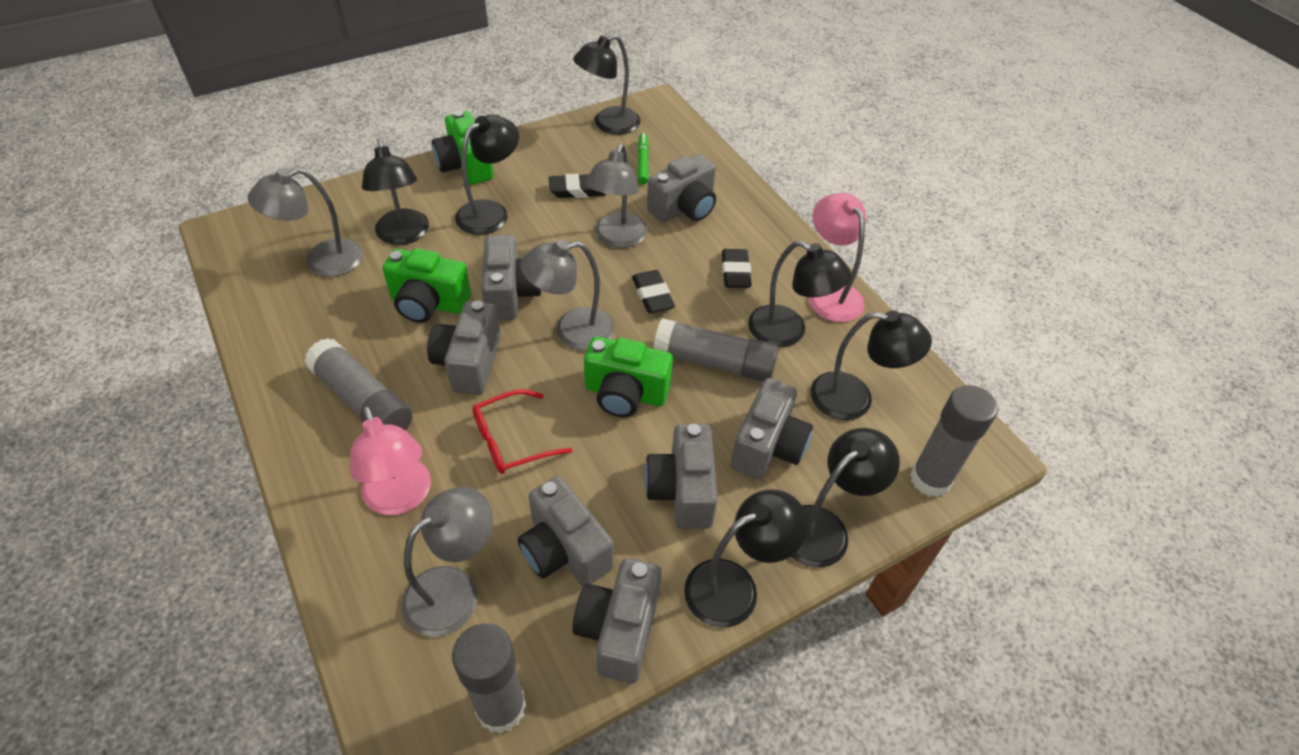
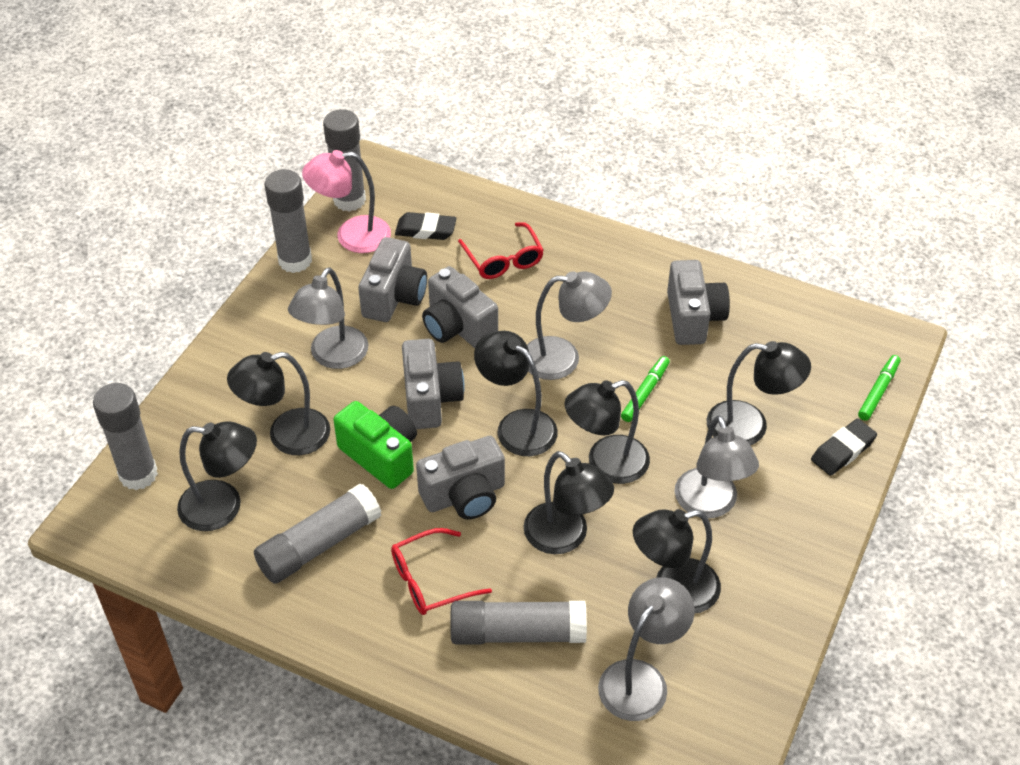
black eraser: [549,174,606,198] [632,270,675,313] [722,249,752,288] = 3 -> [395,212,457,240] [811,419,877,476] = 2
green camera: [382,248,471,323] [432,110,494,184] [584,336,673,417] = 3 -> [333,401,417,489] = 1
green marker: [638,133,649,185] = 1 -> [621,356,670,422] [858,355,900,421] = 2
grey camera: [427,301,501,395] [481,235,541,320] [518,476,614,586] [572,558,662,684] [644,424,718,529] [647,154,716,223] [730,378,813,479] = 7 -> [358,237,427,322] [402,339,465,429] [416,436,505,520] [422,266,498,348] [667,260,730,345] = 5
grey glue stick: [304,338,413,430] [452,623,526,734] [653,318,779,382] [910,385,998,497] = 4 -> [93,383,158,490] [254,484,381,584] [264,169,312,273] [323,109,366,212] [450,601,587,645] = 5
pink lamp: [350,405,431,515] [809,193,866,322] = 2 -> [302,150,391,253] = 1
red glasses: [472,389,572,474] = 1 -> [391,528,492,615] [458,222,544,279] = 2

